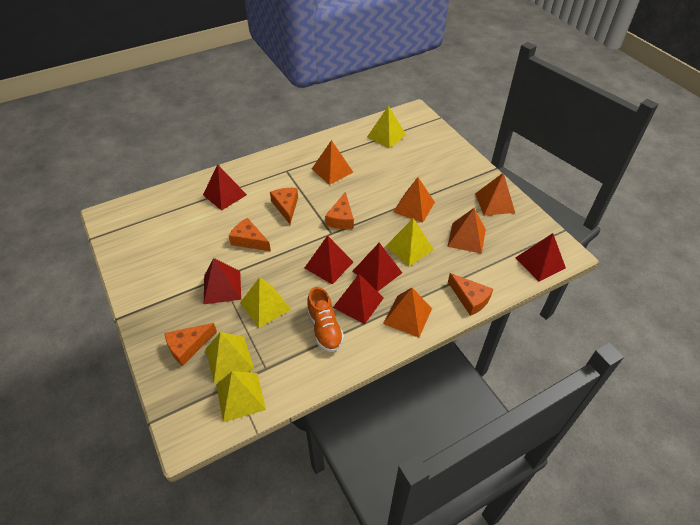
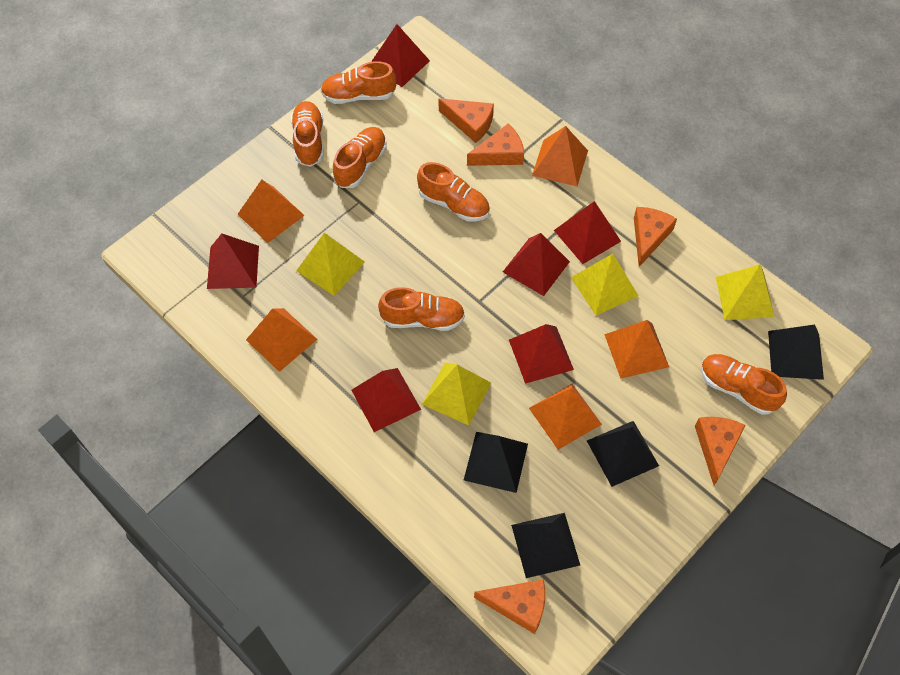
black pyramid: none = 0 -> [464,432,528,493] [511,513,580,578] [587,421,659,487] [768,325,824,380] = 4
orange shoe: [307,287,344,352] = 1 -> [291,101,324,167] [320,61,397,104] [333,127,387,188] [378,287,465,331] [417,162,490,222] [701,354,787,414] = 6
yellow pyramid: [205,332,254,383] [216,371,266,422] [240,277,291,328] [367,105,406,148] [386,218,434,266] = 5 -> [296,233,365,296] [422,362,491,426] [571,254,638,315] [716,264,774,320] = 4

